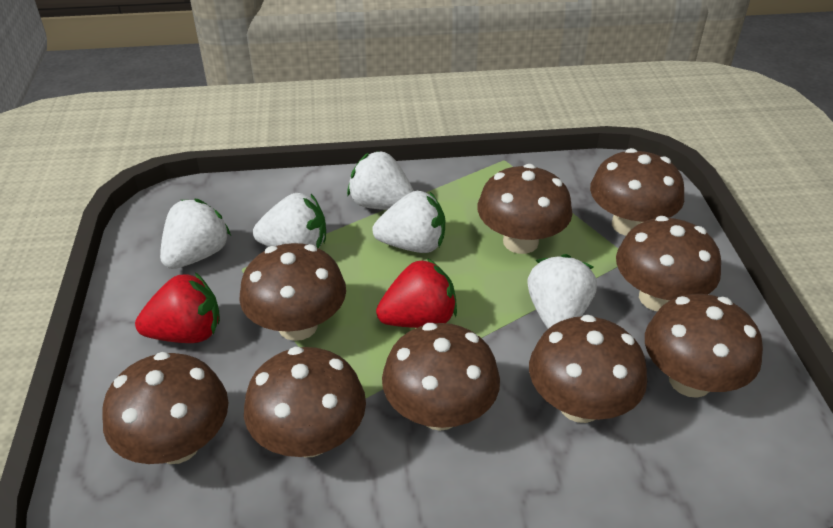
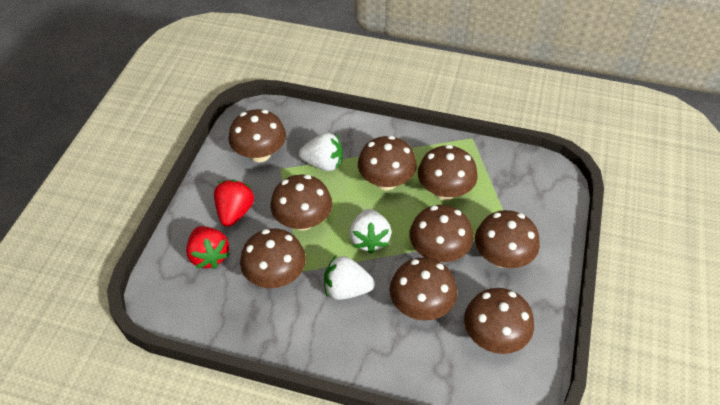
white strawberry: [160,199,231,269] [253,193,326,248] [347,151,414,210] [372,191,445,253] [527,254,597,329] = 5 -> [299,133,343,171] [324,256,375,300] [349,209,392,254] = 3

